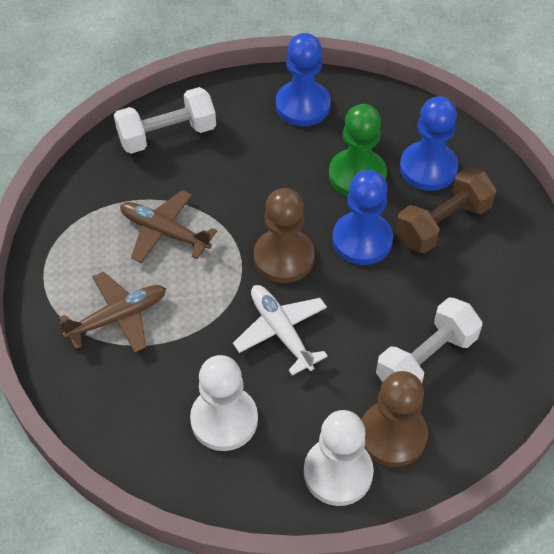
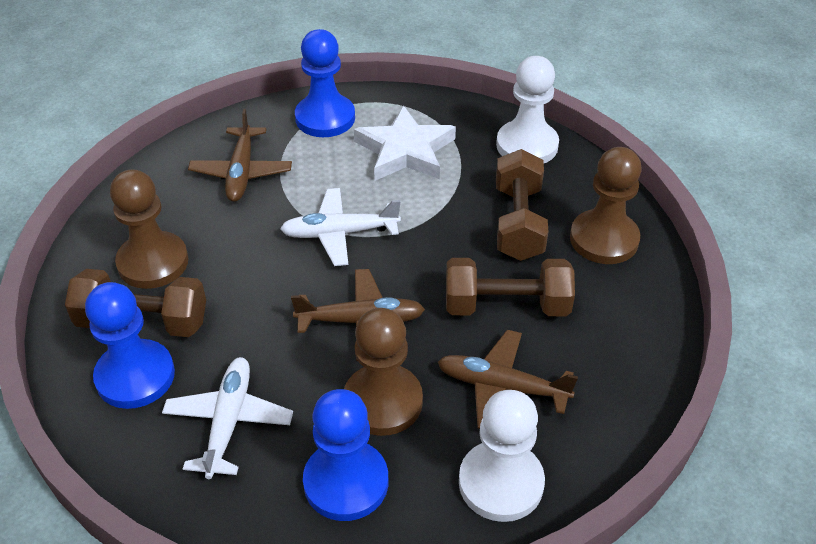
brown dumbbell: [396,167,497,253] = 1 -> [65,269,206,337] [446,258,575,316] [496,149,549,261] = 3
brown pawn: [254,188,315,283] [362,371,428,467] = 2 -> [110,169,189,289] [344,308,423,436] [570,147,642,264] = 3
brown plane: [59,271,166,352] [120,190,217,263] = 2 -> [188,109,292,202] [291,269,425,361] [438,330,578,429] = 3
green pawn: [329,104,387,196] = 1 -> none = 0
white dumbbell: [114,87,216,154] [376,297,482,383] = 2 -> none = 0
white plane: [233,285,328,376] = 1 -> [162,357,293,479] [280,188,401,266] = 2
white star: none = 0 -> [354,105,456,181] = 1

